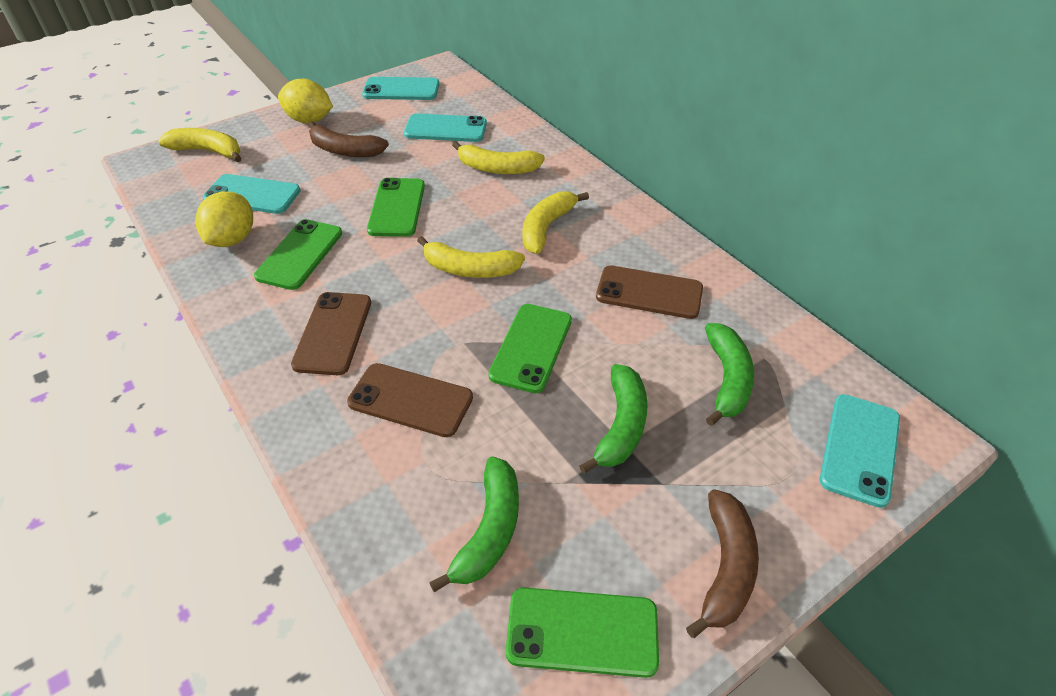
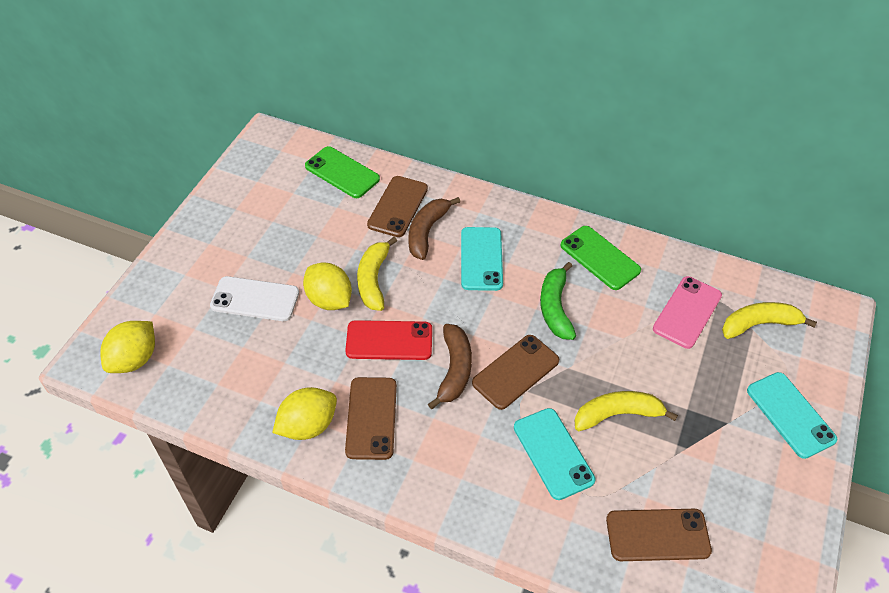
brown phone: [291,292,371,375] [347,363,473,437] [596,265,703,319] = 3 -> [345,377,397,460] [367,176,428,237] [472,335,559,410] [606,509,712,561] = 4
green banana: [429,457,519,592] [579,364,648,474] [705,323,754,426] = 3 -> [540,262,576,340] = 1
green phone: [254,219,342,290] [367,178,425,237] [488,304,572,393] [506,587,659,678] = 4 -> [305,146,380,198] [560,226,641,290] = 2
pink phone: none = 0 -> [653,276,722,349] = 1
red phone: none = 0 -> [345,320,432,360] = 1
turquoise phone: [203,174,301,214] [362,77,439,100] [404,113,487,142] [820,394,900,508] = 4 -> [461,227,503,291] [514,408,595,500] [747,372,837,459] = 3
white phone: none = 0 -> [210,276,299,321] = 1
yellow banana: [158,128,241,162] [417,236,525,278] [452,141,545,174] [522,191,589,254] = 4 -> [357,237,397,311] [575,391,678,431] [722,302,817,339] = 3
yellow lemon: [195,191,253,247] [278,79,333,123] = 2 -> [100,321,155,373] [272,387,337,440] [303,263,352,310] = 3

